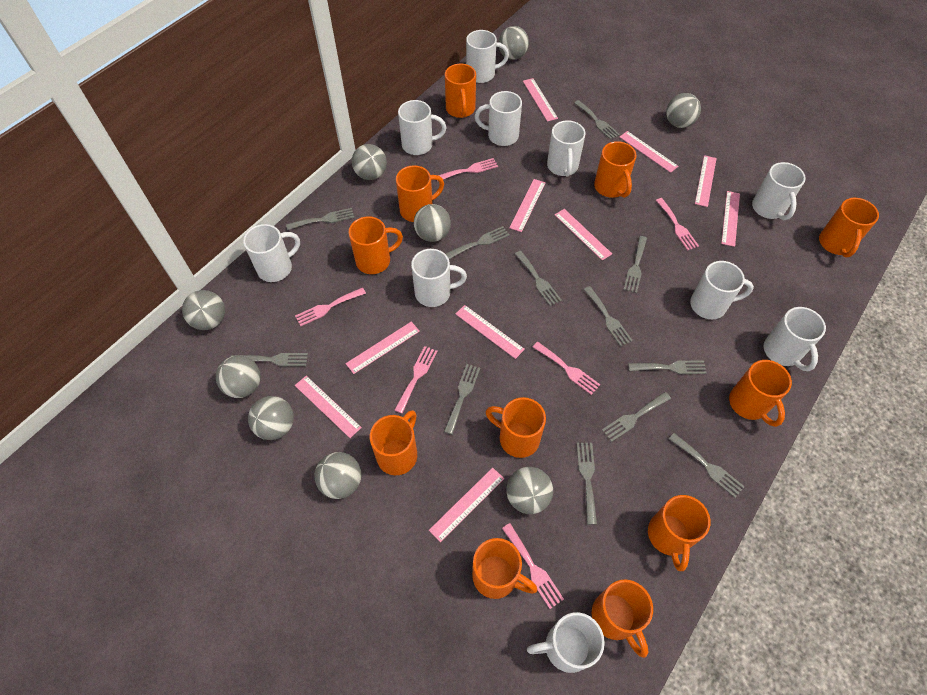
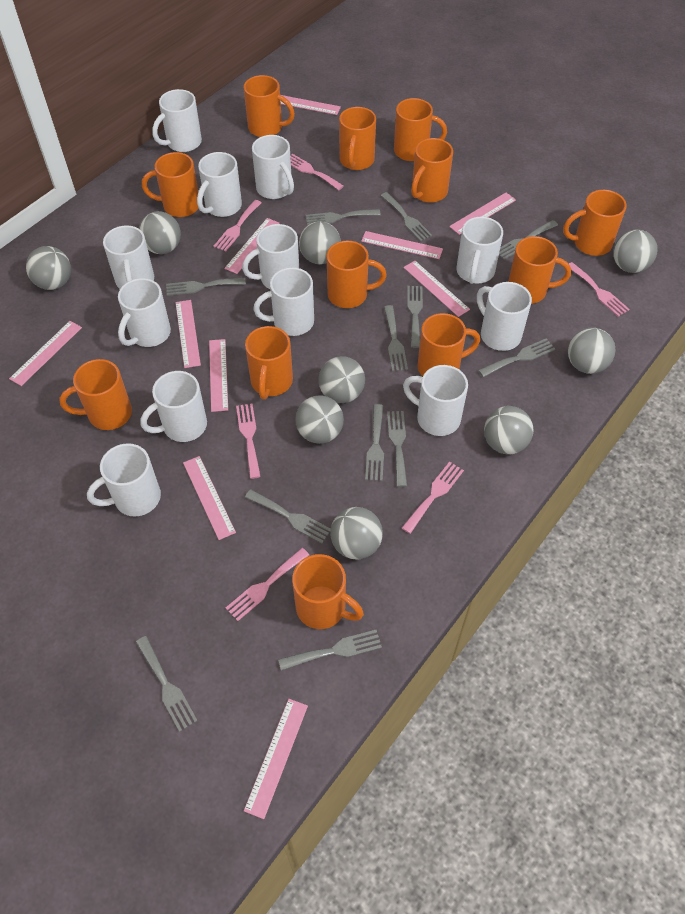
orange mug: [349,216,403,274] [370,410,417,475] [396,165,444,222] [445,64,476,118] [472,538,537,599] [486,397,546,458] [592,579,653,658] [594,141,636,198] [648,495,711,571] [729,360,792,427] [819,198,879,257] = 11 -> [59,359,132,430] [142,152,199,217] [244,75,295,137] [245,326,293,400] [292,554,364,629] [327,241,387,308] [339,107,376,170] [394,98,447,161] [411,138,453,203] [418,313,480,376] [508,236,571,304] [563,190,627,256] = 12
white mug: [243,224,300,282] [398,100,446,155] [411,249,467,307] [466,30,509,83] [475,91,522,146] [527,612,605,673] [547,120,585,177] [690,261,754,319] [752,162,806,220] [764,307,826,371] = 10 -> [87,443,161,517] [103,225,154,289] [118,278,171,347] [140,371,207,442] [152,89,202,152] [197,152,242,217] [242,224,299,289] [252,135,294,199] [253,267,314,336] [403,365,468,436] [456,217,503,284] [477,282,532,351] = 12

